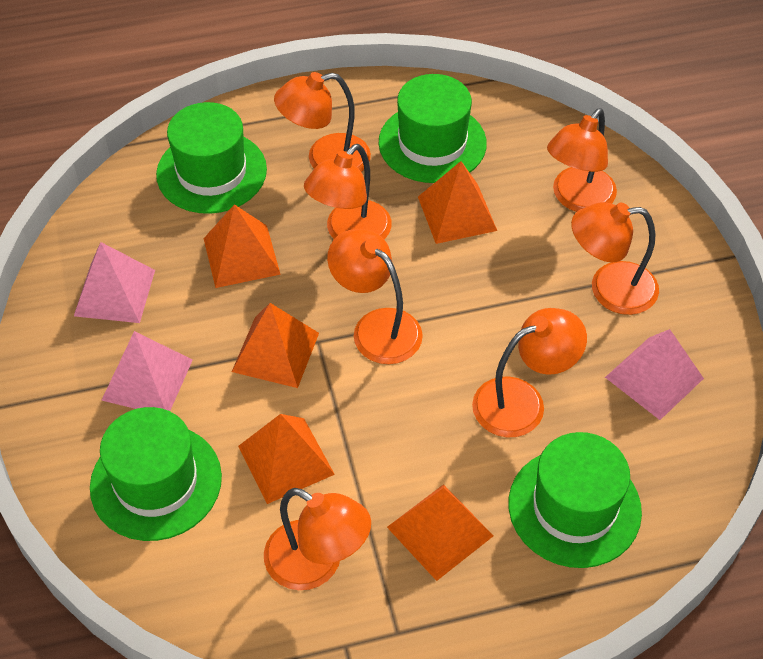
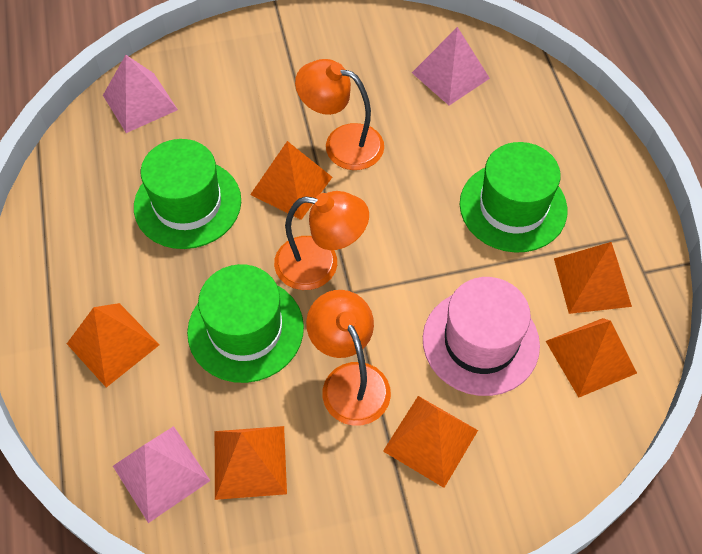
green hat: [90,407,222,541] [156,102,267,214] [379,74,487,183] [509,432,642,568] = 4 -> [134,139,241,249] [187,264,304,383] [460,142,568,253] = 3
orange lamp: [264,488,371,590] [274,72,371,172] [304,144,392,239] [327,229,423,364] [472,308,587,437] [547,108,617,212] [571,202,659,315] = 7 -> [274,191,369,290] [295,59,384,170] [306,290,391,426] = 3
orange pyramid: [204,204,281,288] [232,303,319,388] [238,414,335,504] [387,484,493,581] [418,161,497,244] = 5 -> [67,303,159,387] [215,426,287,500] [250,141,332,220] [383,396,478,488] [546,318,637,398] [554,242,632,314] = 6
pink hat: none = 0 -> [423,277,540,396] = 1

